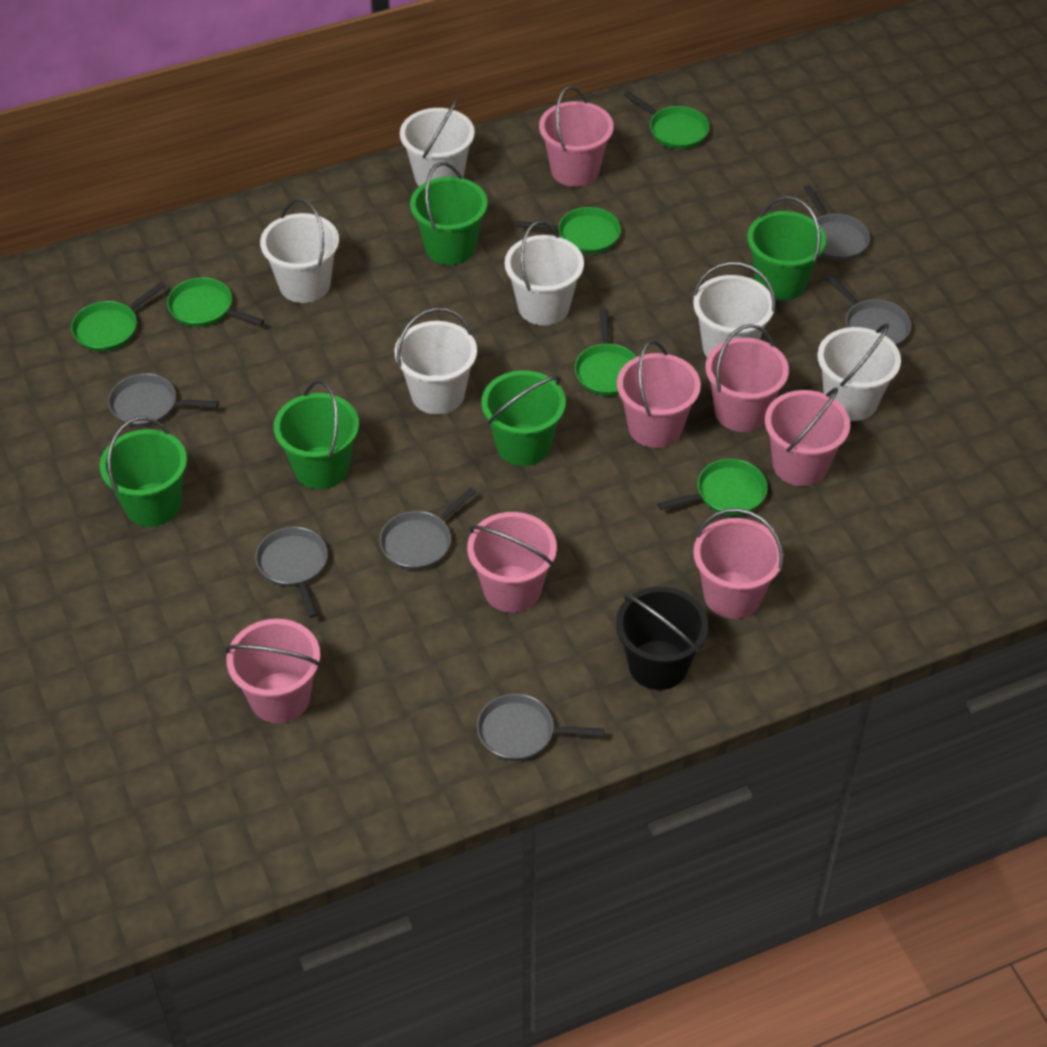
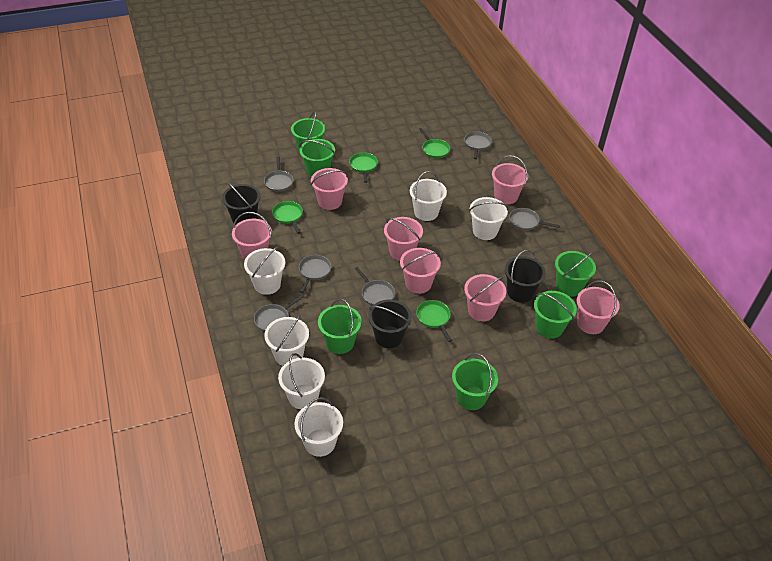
black bucket: [616,586,708,690] = 1 -> [222,182,261,225] [368,299,412,348] [505,250,546,303] = 3
green bucket: [100,417,187,527] [274,380,359,489] [410,162,487,265] [481,370,566,466] [747,196,826,301] = 5 -> [291,111,326,154] [299,139,335,177] [318,299,362,354] [452,353,498,410] [534,291,577,339] [555,251,596,297] = 6
green pan: [71,282,166,352] [167,277,265,327] [517,207,621,254] [575,309,637,396] [624,91,709,149] [657,459,768,516] = 6 -> [272,201,303,234] [349,152,378,183] [416,300,452,342] [419,128,450,158] = 4

